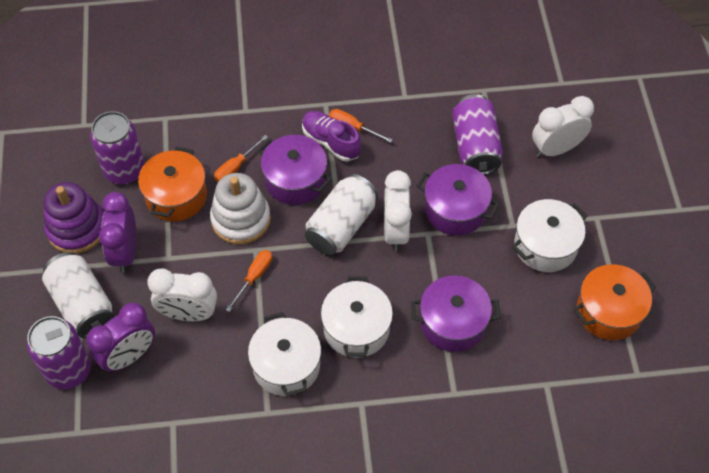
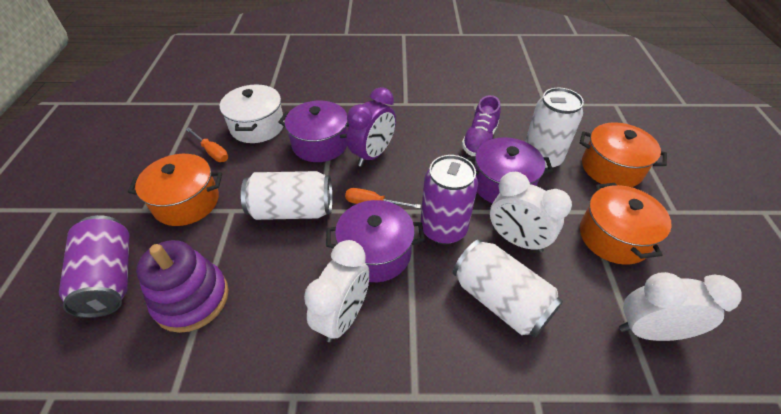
orange pot: [138,146,207,221] [574,264,656,340] = 2 -> [128,154,222,226] [580,122,667,187] [580,183,672,265] = 3
orange screwdriver: [214,135,268,182] [226,250,272,312] [329,109,393,143] = 3 -> [185,127,228,162] [345,188,421,209] = 2
purple can: [27,316,91,389] [90,111,145,185] [452,94,503,175] = 3 -> [59,215,129,318] [421,155,478,244] = 2
purple clock: [86,302,155,372] [99,192,136,273] = 2 -> [346,87,396,167] = 1
white can: [42,252,114,338] [305,174,378,255] = 2 -> [241,171,332,220] [453,239,563,338] [525,88,584,170] = 3
white pot: [248,312,321,397] [321,276,393,358] [512,199,587,272] = 3 -> [220,84,285,143] = 1
white stacking toy: [210,173,271,245] = 1 -> none = 0

